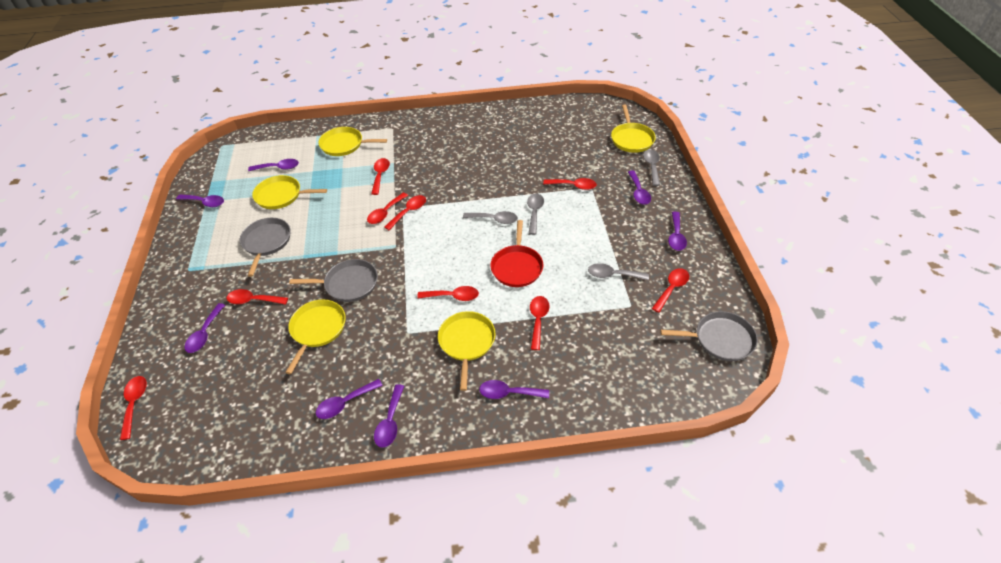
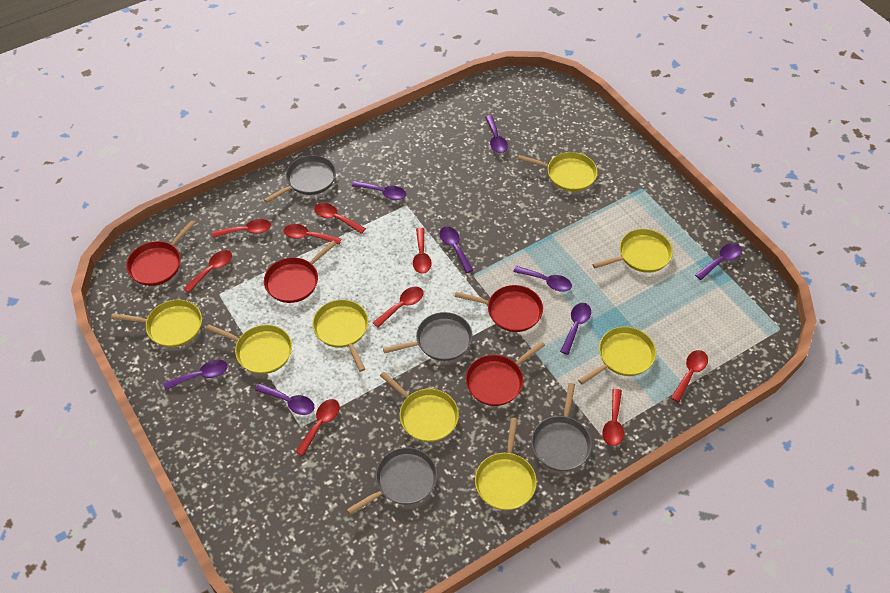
grey pan: [240,218,291,277] [289,259,378,302] [660,311,758,361] = 3 -> [264,155,336,203] [347,447,437,515] [383,312,473,361] [531,383,592,471] = 4
grey spoon: [463,211,518,224] [527,193,544,235] [588,263,649,280] [643,149,660,186] = 4 -> none = 0
red pan: [491,220,543,287] = 1 -> [126,220,195,286] [264,241,336,303] [455,285,543,332] [466,341,545,406] = 4
yellow pan: [252,175,327,209] [285,300,346,374] [318,127,387,156] [438,311,496,391] [611,104,656,153] = 5 -> [111,300,202,347] [206,324,292,374] [313,300,368,372] [380,372,459,442] [475,418,537,510] [518,152,598,192] [578,327,656,384] [593,229,673,273] = 8

